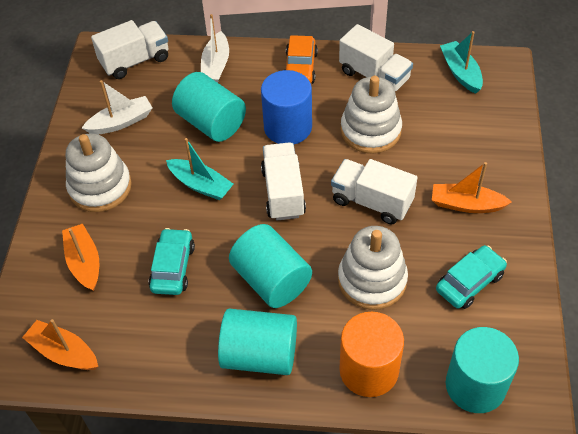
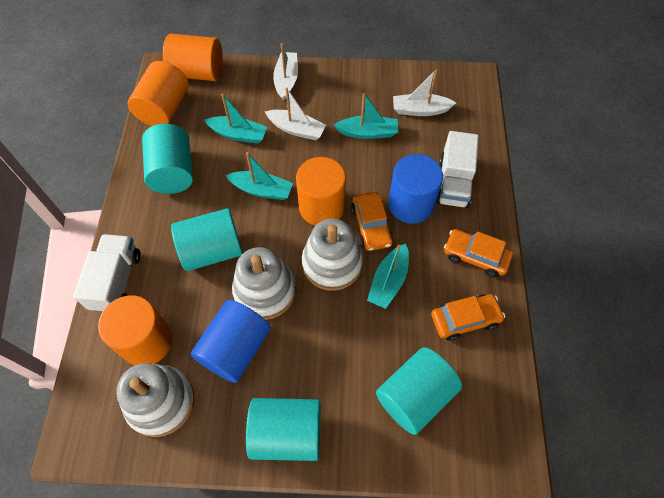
blue cylinder: [261,70,312,144] = 1 -> [191,300,271,383] [388,154,443,224] = 2
orange boat: [22,319,98,370] [62,224,99,291] [432,162,512,213] = 3 -> none = 0
orange car: [285,35,318,84] = 1 -> [351,192,393,251] [431,294,505,341] [444,229,513,277] = 3
orange cylinder: [340,312,404,397] = 1 -> [98,295,172,365] [128,61,189,126] [163,34,223,81] [296,157,346,226] = 4
turquoise boat: [166,138,233,200] [440,31,483,94] = 2 -> [204,94,267,144] [225,152,293,200] [334,93,398,139] [367,244,409,309] = 4
turquoise car: [148,228,195,295] [436,245,507,309] = 2 -> none = 0
white boat: [82,80,152,134] [201,14,229,83] = 2 -> [265,88,326,140] [273,43,298,101] [393,70,456,116] = 3
white truck: [91,20,168,79] [261,142,306,220] [331,159,418,224] [339,24,413,92] = 4 -> [74,234,141,312] [436,131,479,208] = 2

